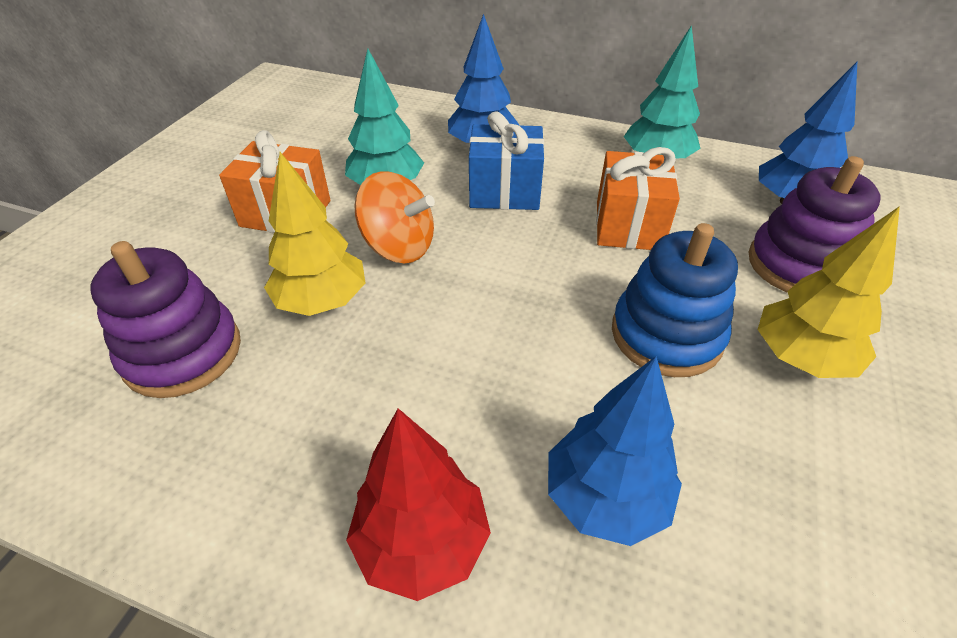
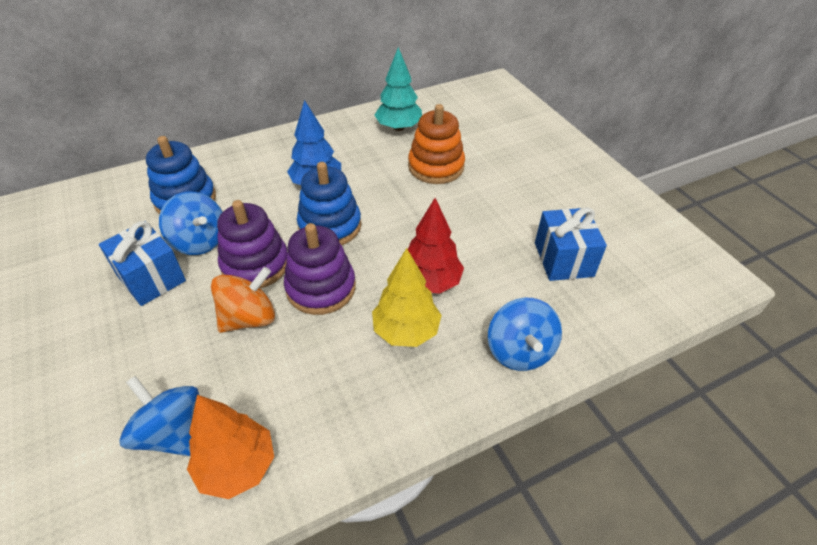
blue gift: [469,111,544,210] = 1 -> [99,221,186,306] [535,207,607,281] = 2
blue spinning top: none = 0 -> [119,376,199,456] [159,191,222,255] [488,298,562,371] = 3
blue stacking toy: [612,223,738,377] = 1 -> [146,136,216,215] [297,162,361,245] = 2
blue tree: [448,14,519,143] [548,356,682,546] [759,62,857,204] = 3 -> [287,100,341,185] = 1
orange gift: [219,130,331,233] [596,147,680,250] = 2 -> none = 0
orange stacking toy: none = 0 -> [408,104,465,184] = 1
orange tree: none = 0 -> [187,395,274,499] = 1
turquoise tree: [345,49,424,185] [624,25,701,158] = 2 -> [375,47,422,131] = 1
yellow tree: [264,152,365,316] [758,206,900,378] = 2 -> [372,248,442,347] = 1

